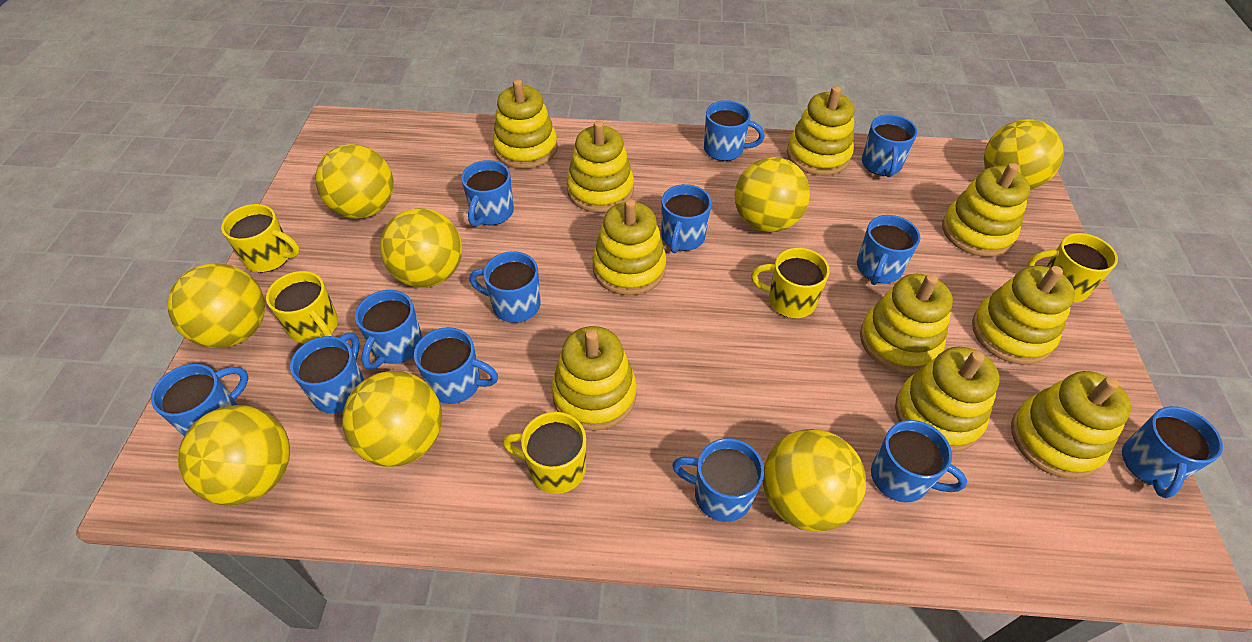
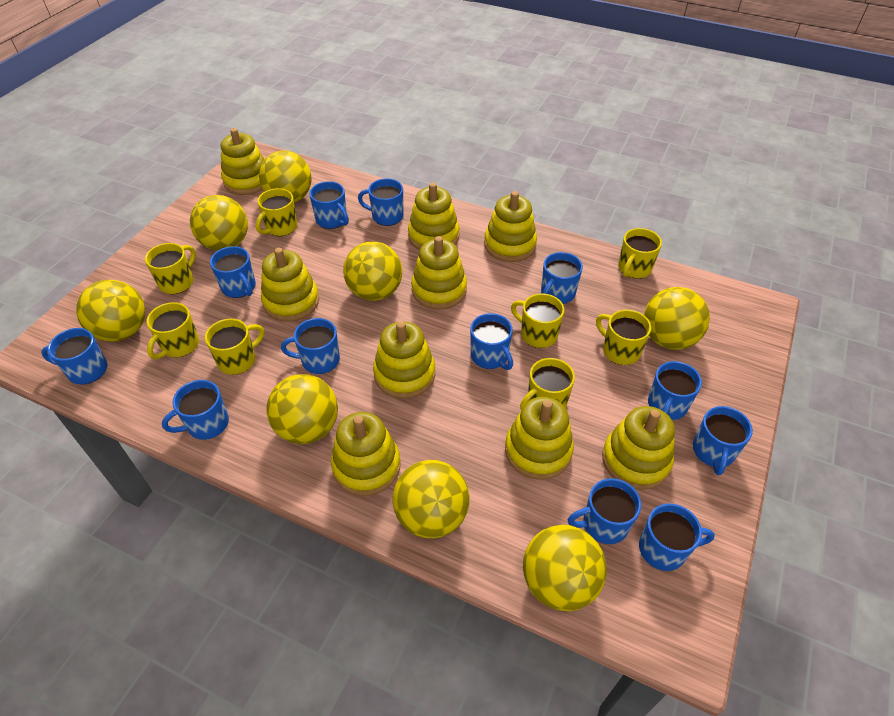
blue mug: [151,364,248,436] [290,333,364,413] [355,290,422,370] [414,327,498,404] [461,160,514,227] [469,251,540,323] [661,184,712,253] [672,438,764,522] [704,100,765,161] [857,215,921,285] [862,114,918,177] [871,420,967,502] [1122,406,1223,498] = 13 -> [41,328,107,385] [162,380,229,440] [210,246,256,298] [281,318,340,374] [309,181,349,229] [358,179,404,226] [470,313,513,370] [541,252,583,304] [568,478,641,544] [639,503,715,571] [648,361,702,420] [693,406,753,475] = 12
yellow mug: [221,204,300,273] [266,271,338,344] [503,412,586,494] [751,248,830,318] [1027,233,1118,303] = 5 -> [145,243,196,294] [146,302,199,359] [205,319,264,375] [256,188,298,236] [511,293,564,348] [520,358,575,410] [596,310,651,365] [618,228,662,279] = 8
yellow stacking toy: [493,79,558,169] [552,326,637,431] [567,121,634,213] [592,199,666,296] [787,86,855,176] [860,274,953,373] [895,347,999,452] [942,163,1030,257] [972,266,1075,365] [1011,371,1131,479] = 10 -> [221,128,264,195] [261,248,319,322] [331,412,401,496] [373,321,435,399] [408,183,460,250] [411,236,467,310] [484,191,537,262] [505,397,574,480] [602,406,675,490] = 9

